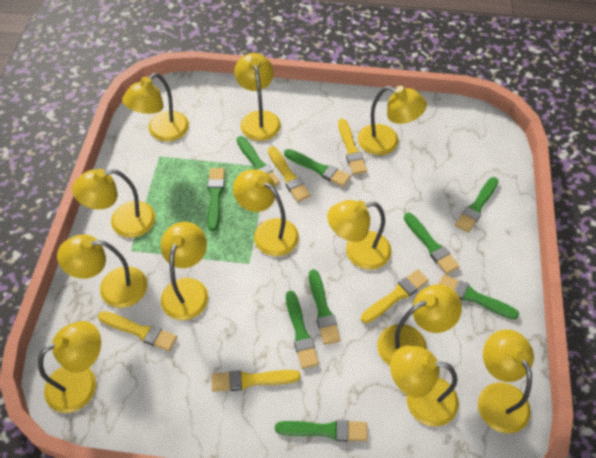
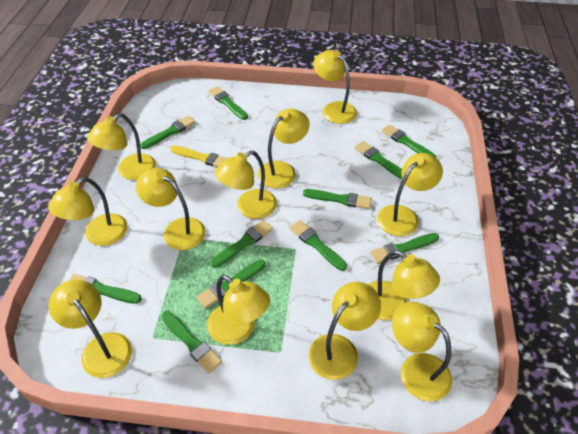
green brush: [208,168,225,231] [237,136,280,186] [275,420,367,442] [284,149,351,187] [286,291,319,369] [309,269,341,345] [404,213,460,274] [438,274,519,320] [455,177,499,233] = 9 -> [69,274,142,304] [140,116,196,149] [161,311,222,373] [196,260,265,309] [209,86,248,120] [211,220,273,268] [290,220,347,271] [303,189,372,209] [355,141,402,179] [370,233,439,264] [381,124,436,158] = 11
yellow brush: [98,311,177,351] [211,370,300,392] [268,147,311,202] [338,119,367,175] [361,269,429,324] = 5 -> [170,145,227,167] = 1

